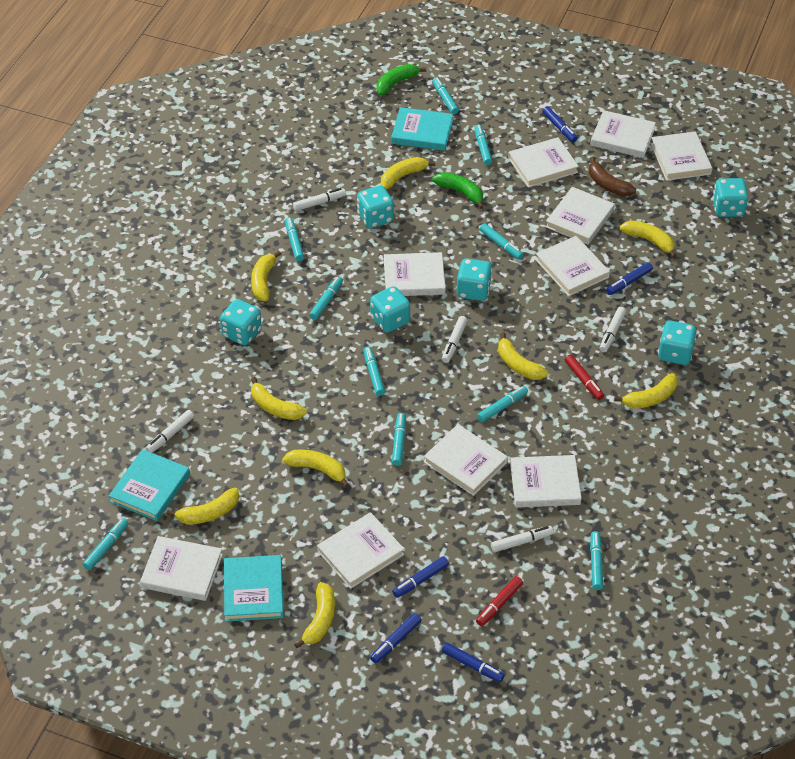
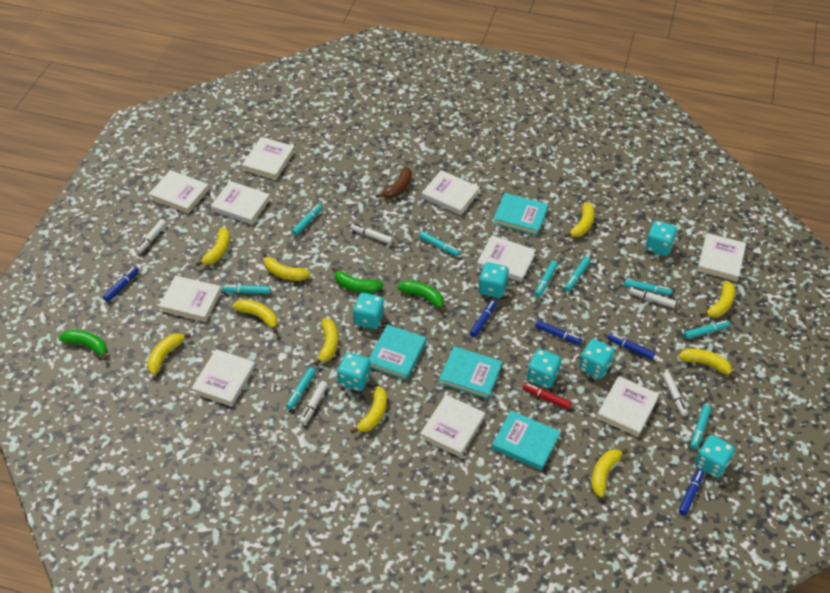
green banana: [377,64,426,95] [432,172,484,209] = 2 -> [59,330,108,360] [332,267,383,293] [397,280,445,313] = 3
red marker: [476,576,523,626] [565,354,604,400] = 2 -> [523,383,572,410] = 1
turquoise book: [109,449,190,521] [224,555,284,622] [391,107,453,151] = 3 -> [369,324,426,380] [439,346,502,399] [492,411,560,471] [493,193,548,235] = 4
turquoise dice: [220,299,262,345] [357,185,394,228] [370,286,410,333] [457,258,492,301] [658,321,697,365] [712,178,748,217] = 6 -> [337,352,371,391] [353,293,384,329] [478,262,509,298] [527,349,561,389] [579,339,615,379] [645,221,677,256] [695,435,735,478] = 7
turquoise marker: [83,518,128,570] [285,217,304,261] [309,276,343,320] [363,346,385,396] [392,413,406,466] [432,77,459,114] [474,124,492,165] [477,386,528,422] [480,223,523,260] [590,531,603,590] = 10 -> [222,285,271,294] [286,367,316,410] [292,204,323,236] [419,231,460,256] [535,261,558,297] [564,257,591,292] [624,279,672,295] [684,320,730,339] [690,405,711,449] = 9
yellow banana: [167,488,239,525] [251,251,281,301] [251,377,307,420] [282,450,349,488] [294,582,335,648] [381,157,435,189] [498,332,548,380] [614,373,678,409] [620,220,676,258] = 9 -> [147,333,191,375] [196,227,230,266] [233,299,278,333] [262,253,310,281] [314,318,338,366] [350,386,387,434] [565,202,595,238] [591,449,628,497] [678,348,736,380] [701,281,735,318] = 10

